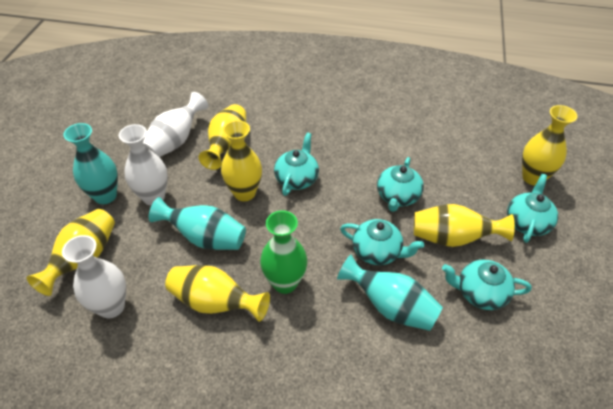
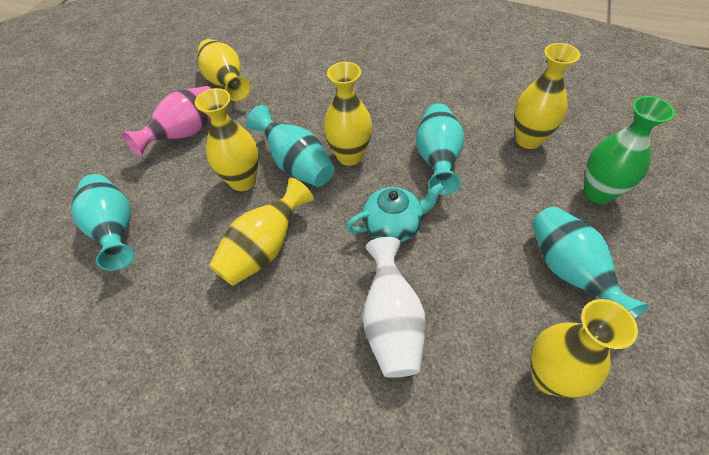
pink vase: none = 0 -> [121,86,212,157] = 1
turquoise teapot: [274,132,319,196] [340,219,424,265] [377,157,424,212] [442,260,532,310] [507,174,558,243] = 5 -> [346,183,445,242] = 1
turquoise vase: [63,123,118,204] [149,197,246,250] [337,255,443,331] = 3 -> [72,174,135,271] [246,105,335,187] [416,104,465,195] [532,206,649,319] = 4
white vase: [62,235,126,318] [119,124,168,206] [143,92,208,157] = 3 -> [363,237,426,378] = 1

